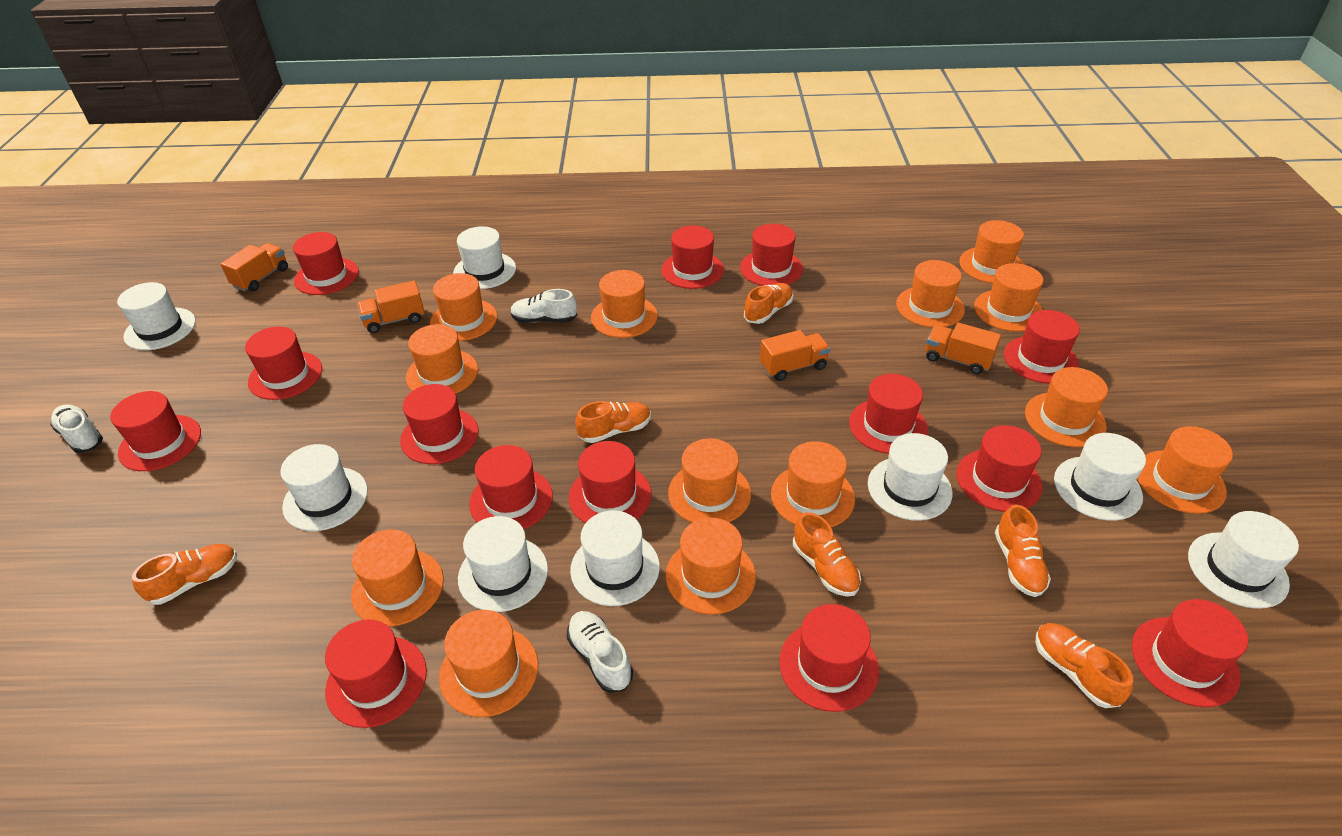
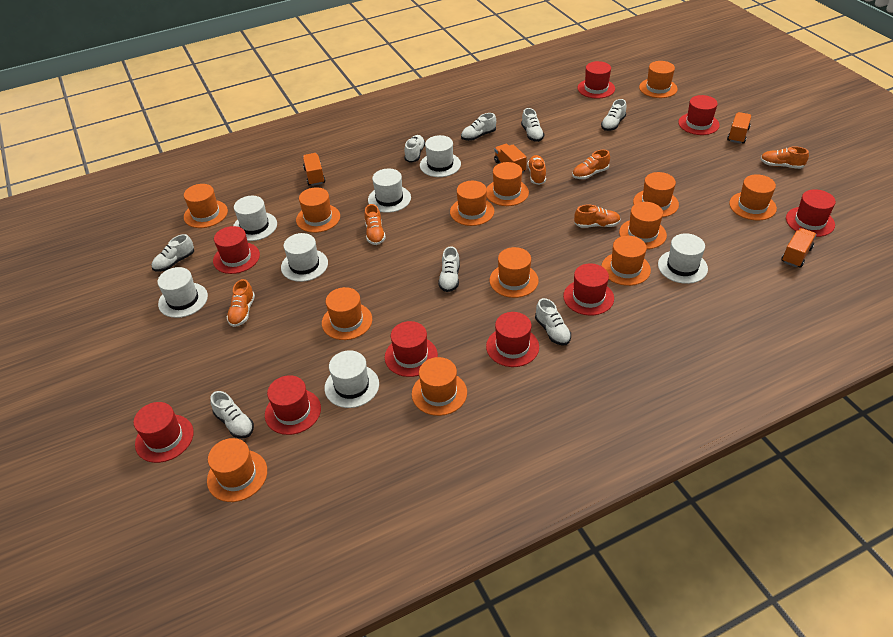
red hat: [110,391,201,471] [245,327,322,400] [293,232,359,295] [325,620,427,728] [400,384,478,464] [469,445,553,529] [569,441,652,523] [661,225,724,289] [740,224,803,286] [779,604,879,712] [849,374,928,454] [957,425,1042,512] [1004,310,1080,384] [1132,599,1248,707] = 14 -> [134,402,194,463] [213,226,260,274] [265,375,321,435] [385,321,438,377] [486,312,539,367] [563,263,614,316] [577,61,615,99] [678,95,720,135] [786,189,836,237] = 9
white hat: [117,282,196,350] [280,444,368,531] [453,226,516,289] [458,516,548,612] [570,510,660,606] [868,433,953,521] [1054,433,1146,521] [1188,511,1299,609] = 8 -> [158,267,208,318] [233,196,277,241] [281,233,328,282] [325,350,379,408] [368,169,411,213] [420,135,461,177] [658,233,708,284] = 7
white shoe: [50,404,103,453] [510,289,577,323] [567,611,633,693] = 3 -> [152,234,194,272] [211,391,254,438] [404,135,425,163] [438,246,460,292] [461,113,496,141] [521,108,544,142] [535,298,571,345] [601,99,626,131] = 8

